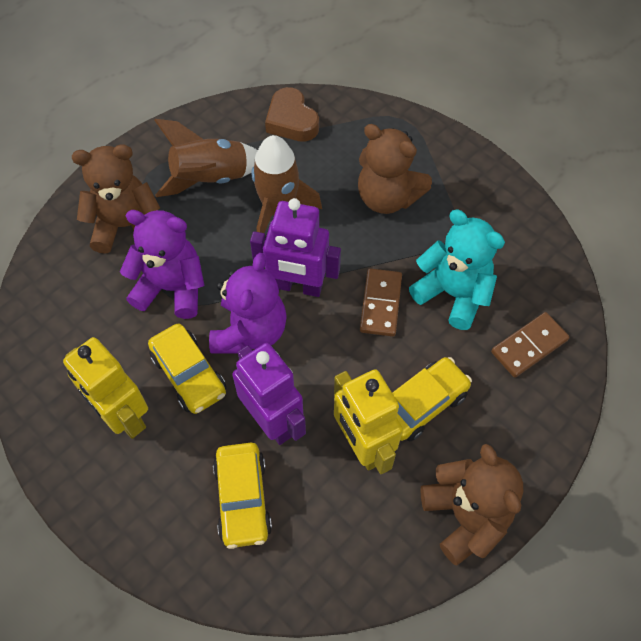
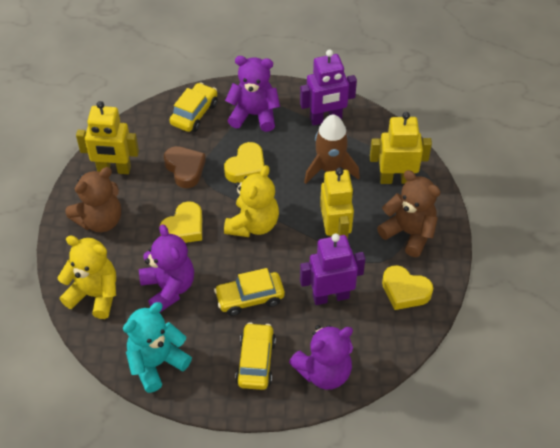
brown domino: [360,268,402,337] [491,312,570,378] = 2 -> none = 0
brown rocket: [154,119,258,197] [251,135,322,233] = 2 -> [304,114,360,184] = 1
brown teddy bear: [72,144,160,254] [358,124,432,214] [420,444,523,565] = 3 -> [65,167,121,232] [377,170,440,257] = 2
purple teddy bear: [120,210,204,319] [209,253,287,354] = 2 -> [139,224,194,313] [225,56,280,132] [289,325,353,390] = 3
yellow heart: none = 0 -> [160,201,202,243] [224,142,264,183] [382,265,433,310] = 3
yellow robot: [63,337,148,439] [334,369,403,474] = 2 -> [76,101,139,174] [320,168,354,239] [370,112,432,184] = 3
yellow teddy bear: none = 0 -> [58,235,116,319] [224,165,279,237] = 2

